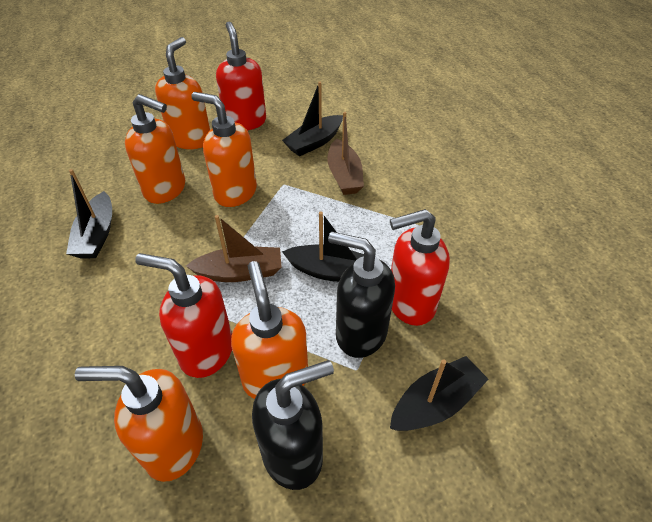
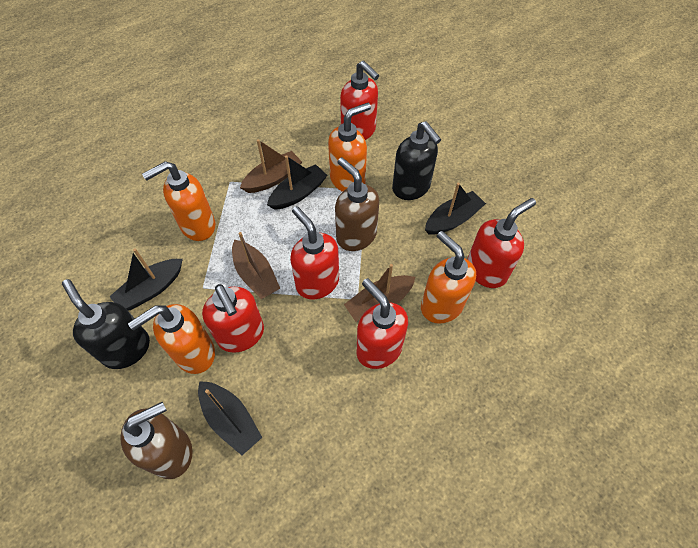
brown boat: [186,215,282,282] [327,112,364,195] = 2 -> [232,232,280,299] [240,139,302,193] [344,264,415,322] = 3
brown soap dispenser: none = 0 -> [120,401,192,479] [335,157,379,251] = 2
orange soap dispenser: [75,366,203,482] [125,94,185,204] [155,37,210,149] [191,92,257,207] [231,261,308,399] = 5 -> [128,304,215,374] [142,161,215,241] [328,103,371,192] [421,231,476,324] = 4
red soap dispenser: [135,253,232,378] [216,22,266,130] [390,209,450,326] = 3 -> [202,284,264,353] [290,206,339,300] [340,61,379,140] [356,278,408,369] [467,198,536,288] = 5

